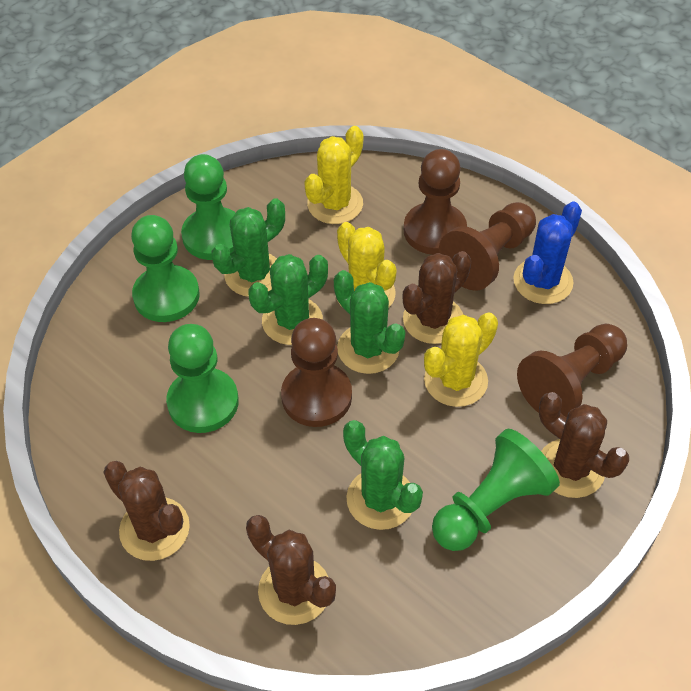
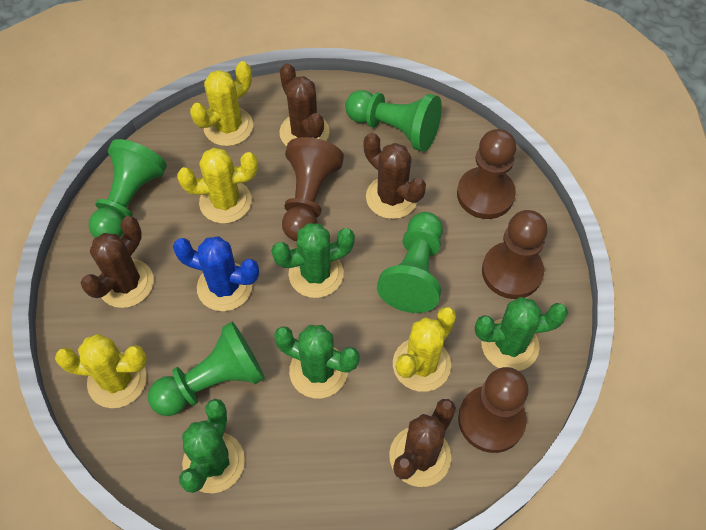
yellow cactus: [304,126,363,224] [337,222,397,311] [424,312,498,407] = 3 -> [55,334,147,408] [177,148,258,223] [190,61,253,146] [393,307,456,392] = 4

